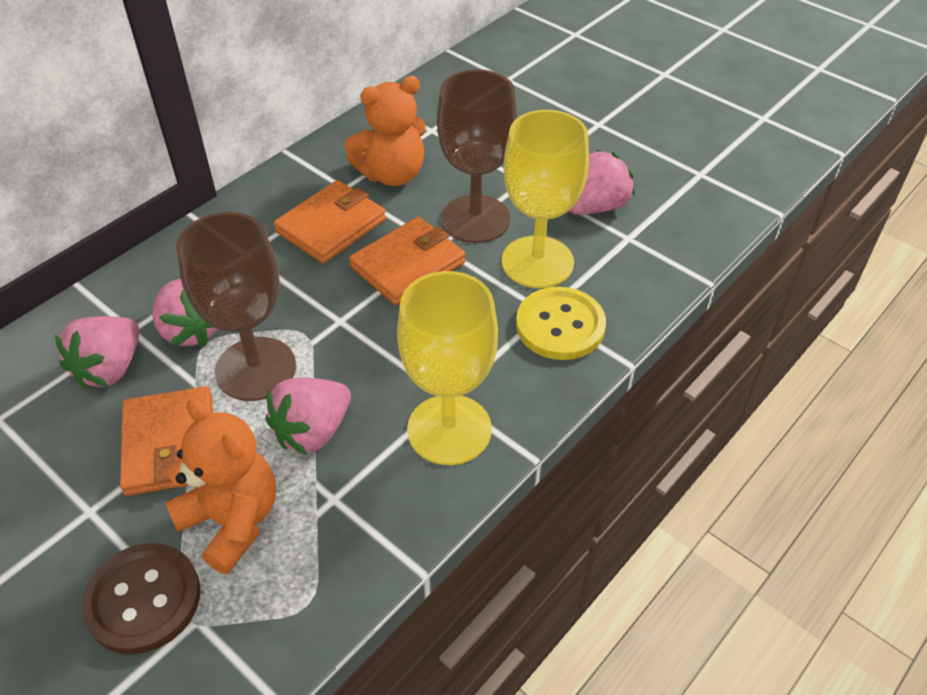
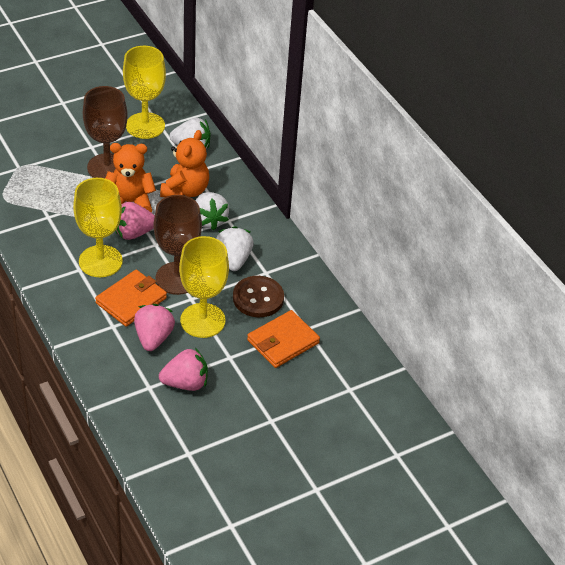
orange wallet: [120,386,213,496] [274,180,386,264] [349,217,466,305] = 3 -> [95,270,167,327] [247,310,320,368] = 2
pink strawberry: [55,316,139,389] [152,279,218,347] [265,378,351,455] [569,150,635,215] = 4 -> [115,202,155,240] [134,304,175,351] [159,348,208,391] = 3
white strawberry: none = 0 -> [170,118,211,148] [195,192,229,230] [216,226,254,271] = 3
yellow button: [516,287,606,360] = 1 -> none = 0
yellow goblet: [397,271,498,465] [502,110,589,288] = 2 -> [73,178,123,277] [123,46,166,139] [179,236,229,338] = 3

